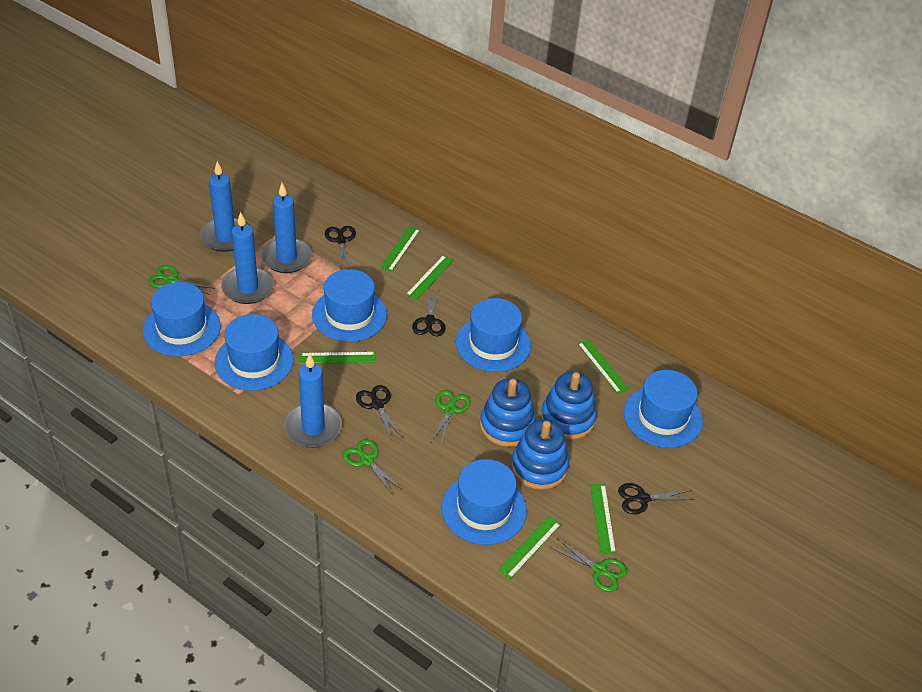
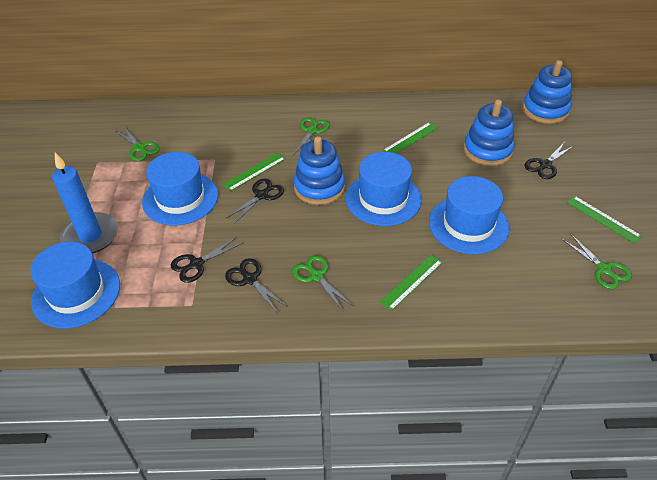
blue candle: [200,161,247,252] [221,212,274,304] [261,183,312,273] [284,353,342,448] = 4 -> [52,153,118,254] = 1
blue hat: [143,282,221,357] [215,314,293,391] [312,269,387,342] [441,459,527,545] [456,298,531,372] [624,370,703,448] = 6 -> [31,242,120,329] [142,152,218,226] [346,152,422,226] [429,176,509,255] = 4
green ruler: [300,352,376,364] [380,226,420,272] [406,255,454,300] [498,516,561,579] [577,339,629,394] [590,484,616,554] = 6 -> [222,153,286,191] [380,255,443,311] [383,122,438,154] [567,196,642,243] = 4

